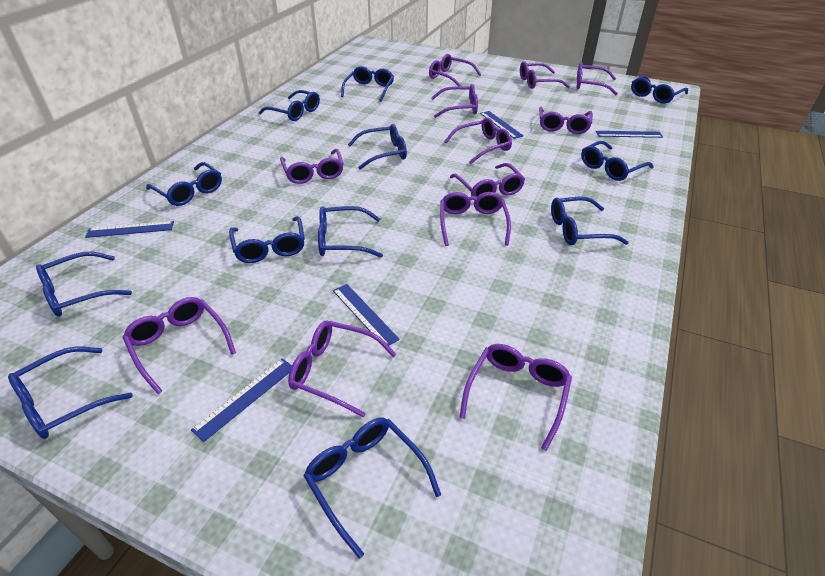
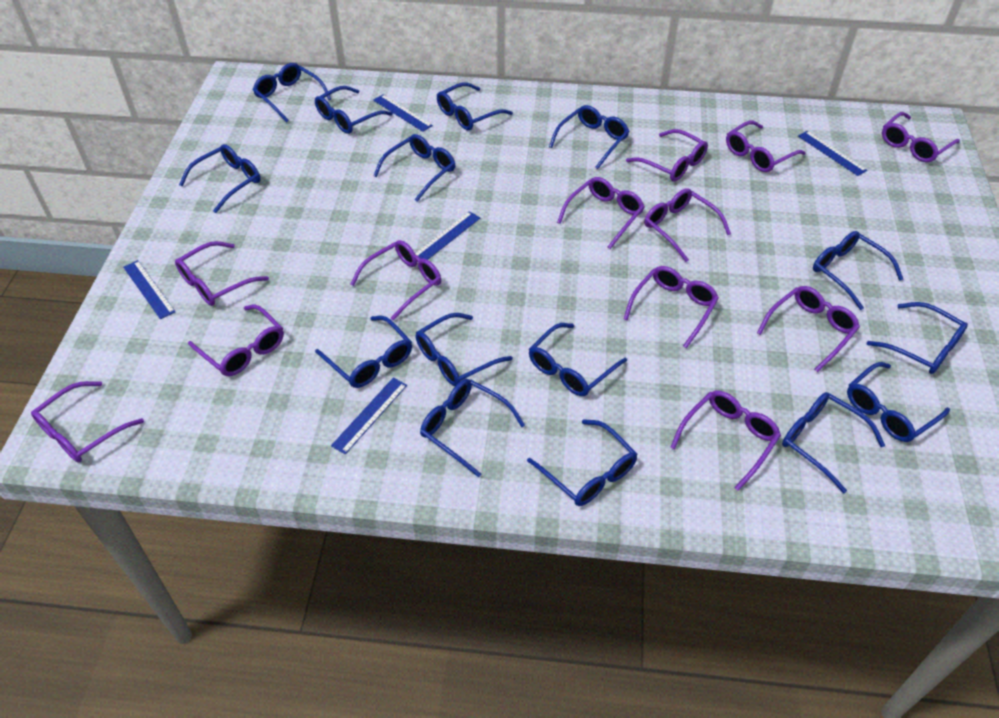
blue glasses: [8,346,133,439] [36,252,132,317] [146,162,222,206] [229,216,305,263] [259,90,320,121] [304,417,441,559] [318,206,383,258] [341,66,394,102] [348,124,407,170] [551,197,629,245] [581,141,654,181] [631,75,688,104] = 12 -> [179,144,261,213] [253,63,331,122] [315,86,393,134] [315,316,412,388] [374,134,456,202] [416,313,513,386] [420,379,525,477] [437,82,513,131] [527,419,637,506] [529,323,627,396] [549,105,630,169] [782,392,885,493] [813,231,903,310] [847,362,950,442] [867,302,968,374] = 15

